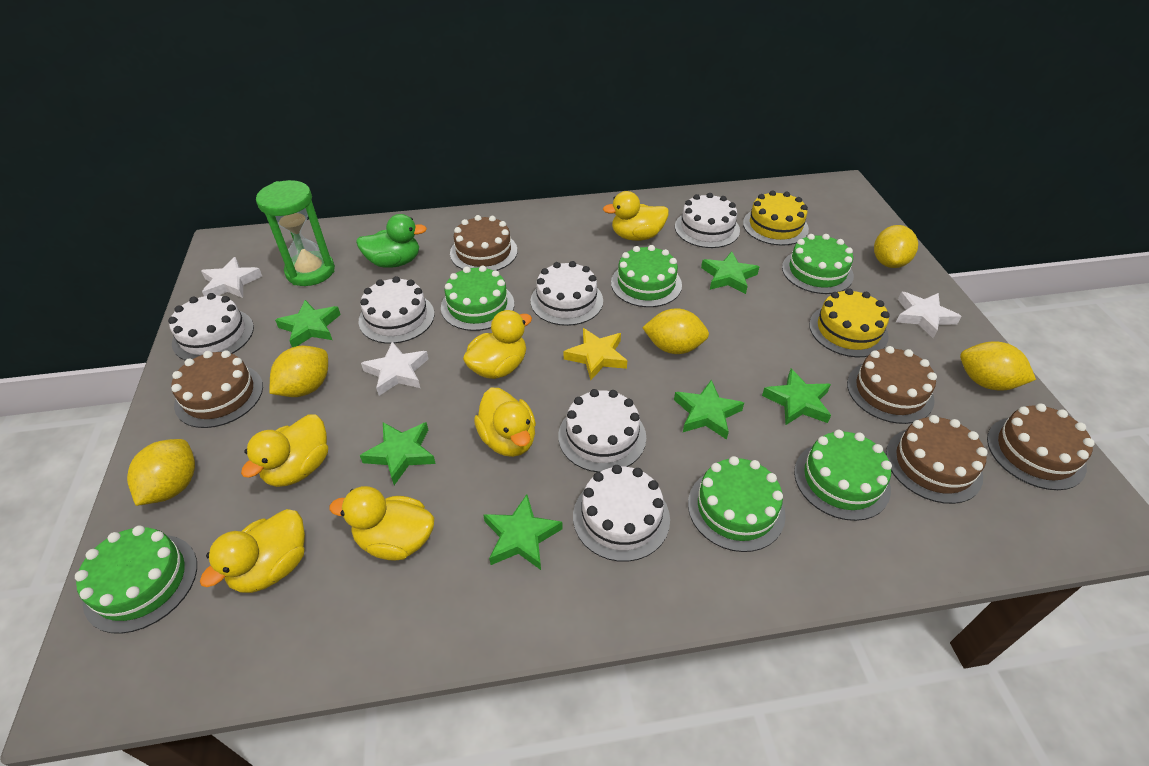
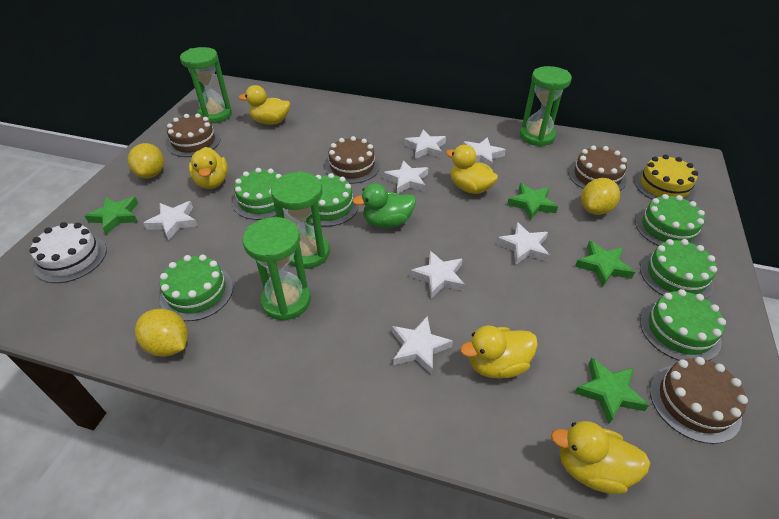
brown cake: [171,351,263,428] [450,215,517,271] [847,346,937,424] [886,415,988,504] [987,403,1095,490] = 5 -> [167,114,220,157] [325,136,380,184] [568,145,627,191] [650,357,748,444] = 4
green hourglass: [256,180,335,286] = 1 -> [180,47,232,123] [243,217,311,321] [271,171,330,269] [520,66,572,146] = 4
green star: [275,300,341,347] [360,422,436,485] [483,494,563,570] [674,380,744,440] [701,251,759,294] [762,369,831,425] = 6 -> [85,197,138,235] [507,183,558,220] [574,358,649,424] [575,241,635,287] = 4
white cake: [168,293,254,360] [359,276,435,344] [531,261,603,326] [558,389,646,472] [573,465,670,562] [675,193,740,248] = 6 -> [29,222,107,283] = 1
white star: [201,257,262,298] [361,342,428,396] [896,292,962,338] = 3 -> [143,201,198,240] [384,160,428,194] [392,316,453,375] [404,129,446,159] [410,251,465,298] [463,137,506,168] [496,222,550,265] = 7
yellow cake: [743,190,809,246] [809,288,890,357] = 2 -> [634,154,698,201] = 1
yellow duck: [200,509,305,593] [241,414,328,487] [329,486,434,561] [463,310,532,379] [474,388,536,457] [603,191,669,241] = 6 -> [189,147,228,189] [239,85,290,125] [446,145,498,194] [460,325,538,378] [551,421,650,494] = 5
yellow lemon: [127,439,195,506] [269,346,328,397] [642,308,709,354] [874,225,918,268] [960,341,1036,391] = 5 -> [128,143,164,178] [135,309,188,357] [581,178,620,215] = 3
yellow star: [564,328,627,380] = 1 -> none = 0

